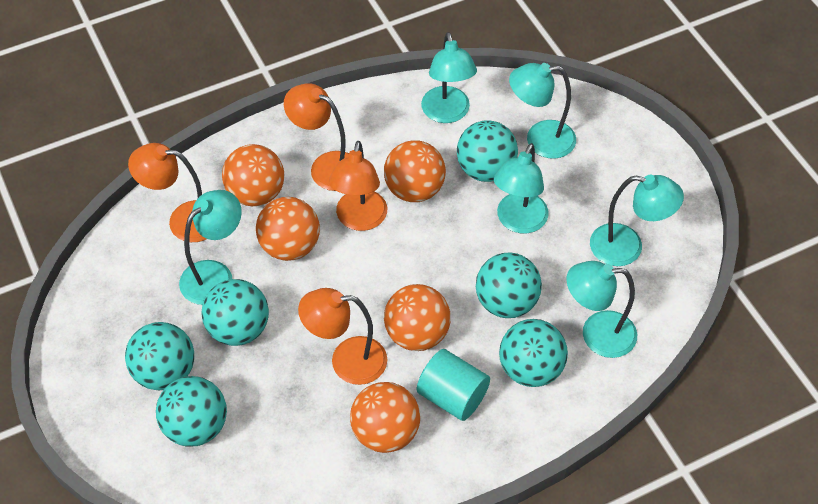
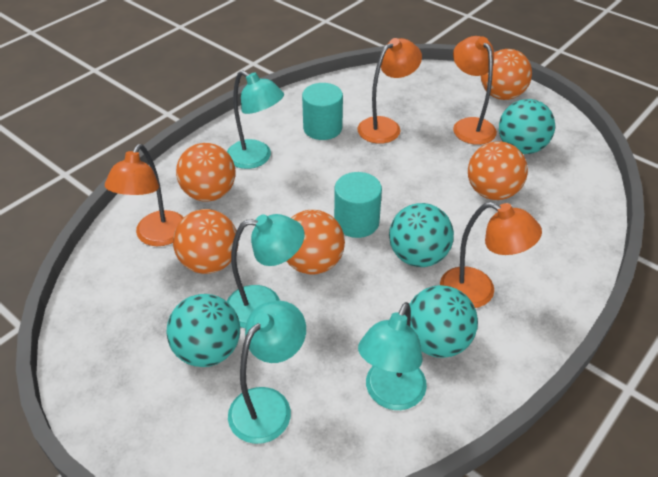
turquoise ball: [125,322,194,390] [156,376,227,447] [201,279,269,346] [457,120,518,182] [476,253,542,318] [499,319,568,387] = 6 -> [166,294,240,367] [389,203,454,267] [409,285,478,358] [499,99,555,154] = 4
turquoise cylinder: [417,349,490,421] = 1 -> [302,83,343,140] [334,172,382,238] = 2
turquoise lamp: [179,190,242,305] [421,32,477,123] [494,143,549,233] [509,63,576,159] [567,261,637,358] [590,175,684,266] = 6 -> [227,70,284,169] [227,214,304,328] [228,301,306,444] [358,302,427,410] = 4

